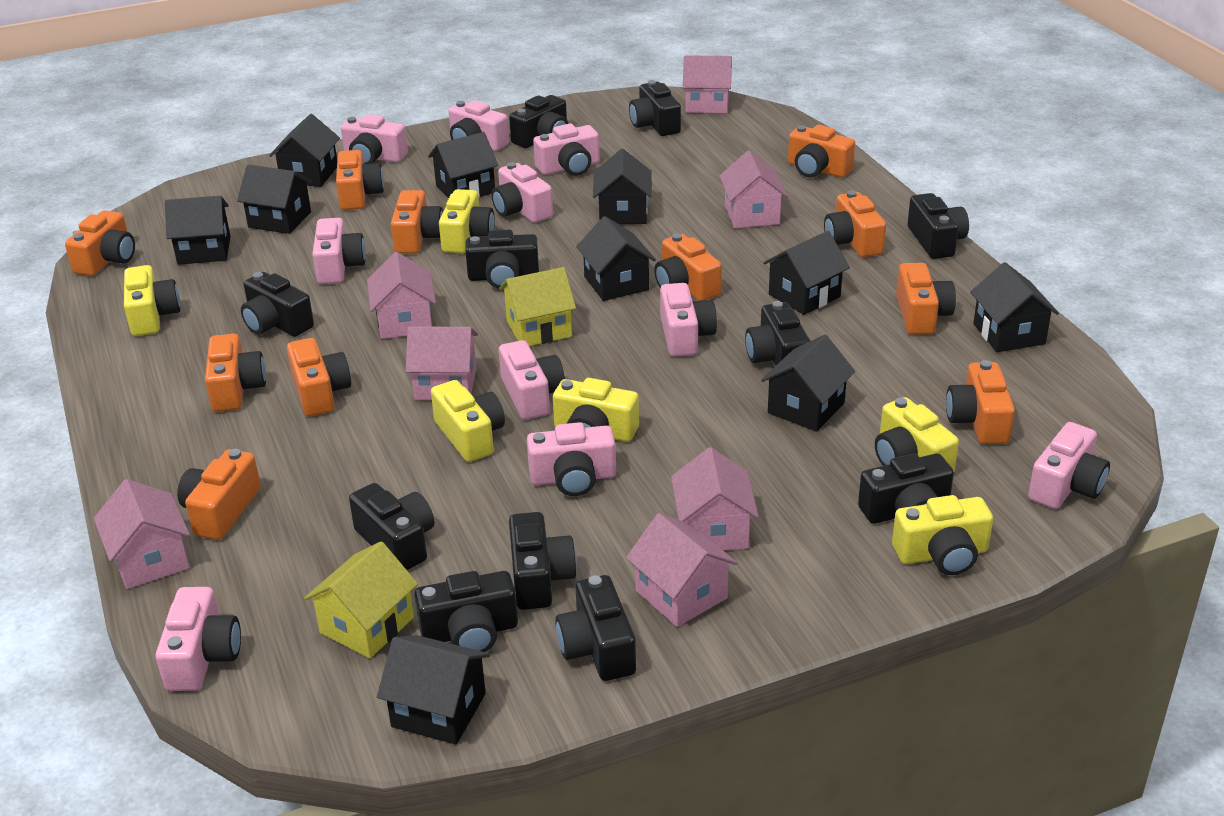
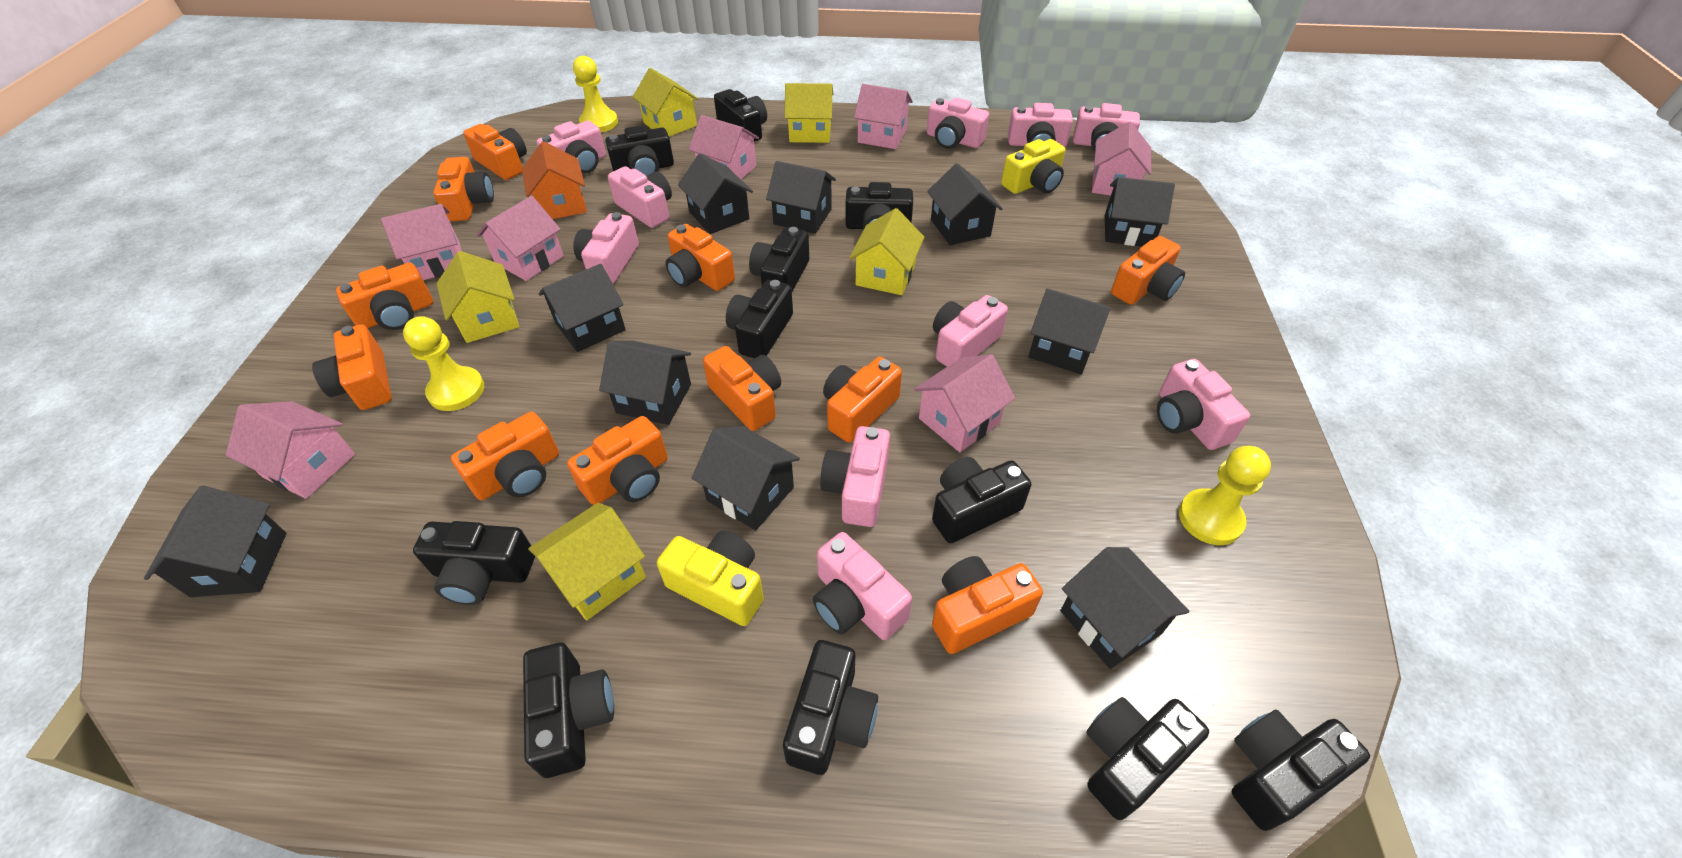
orange house: none = 0 -> [522,141,587,219] = 1
yellow camera: [124,265,180,336] [431,380,505,462] [439,189,495,253] [553,378,639,442] [875,397,959,471] [892,495,993,575] = 6 -> [657,531,764,626] [1001,139,1065,194] = 2
yellow house: [304,542,418,658] [499,267,576,346] = 2 -> [436,251,520,343] [528,503,646,621] [632,68,698,137] [785,83,833,143] [849,208,924,295] = 5
yellow pawn: none = 0 -> [403,316,484,411] [573,56,618,132] [1179,446,1271,545] = 3

